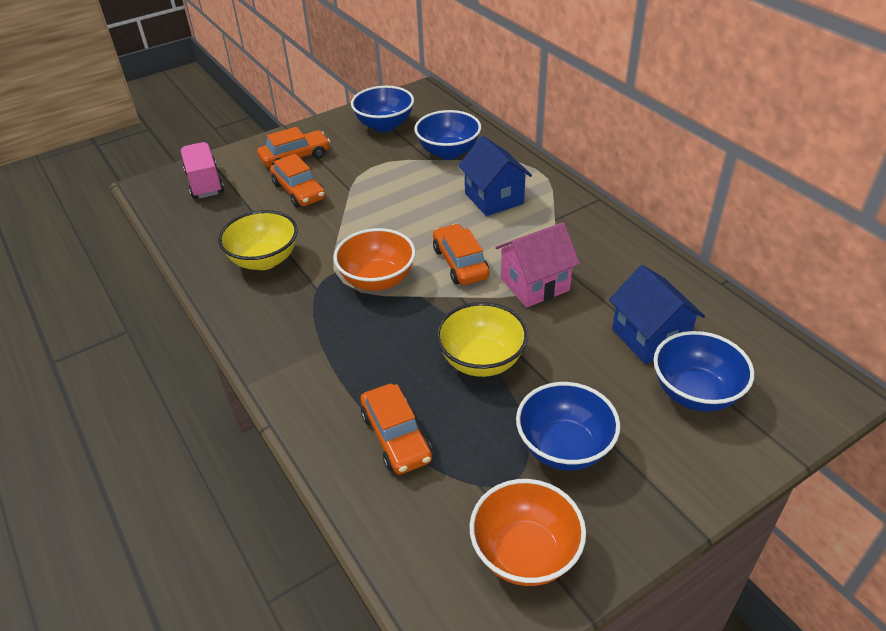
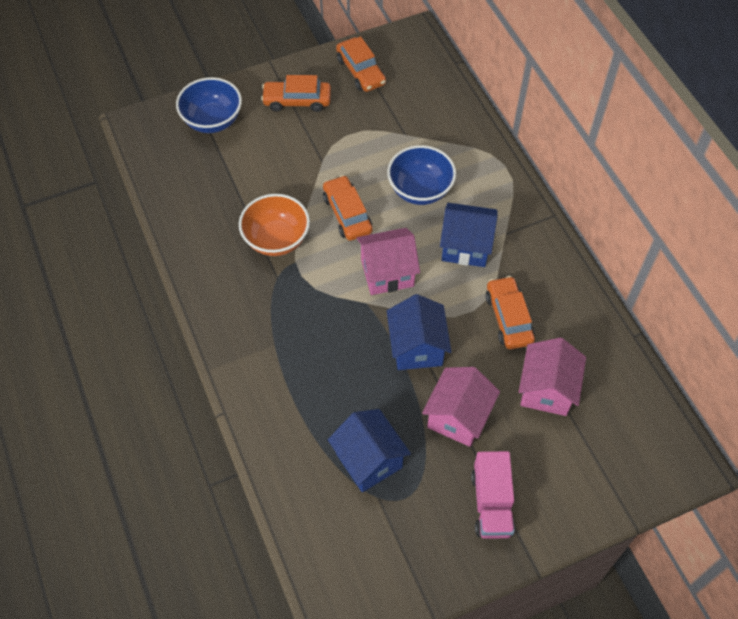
blue bowl: [351,86,414,132] [414,110,481,160] [516,382,620,470] [654,331,754,412] = 4 -> [176,77,242,133] [387,145,456,205] = 2
blue house: [458,136,532,216] [609,265,705,364] = 2 -> [328,409,411,492] [387,294,452,370] [440,203,497,267] = 3
orange bowl: [334,228,416,291] [470,479,586,586] = 2 -> [239,194,310,256] = 1
pink house: [495,222,580,307] = 1 -> [357,228,420,295] [422,367,500,447] [519,338,586,416] = 3
yellow bowl: [218,210,298,270] [436,302,528,377] = 2 -> none = 0

